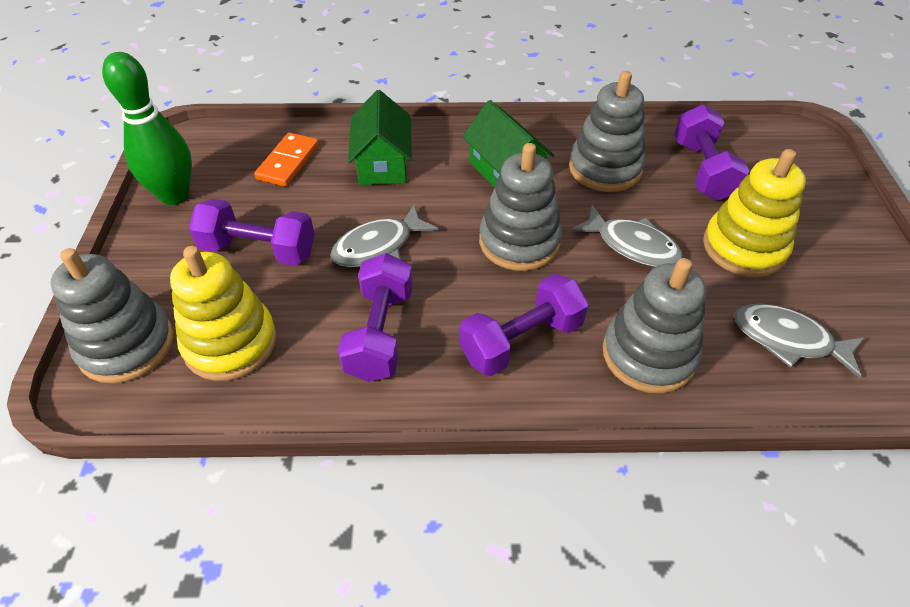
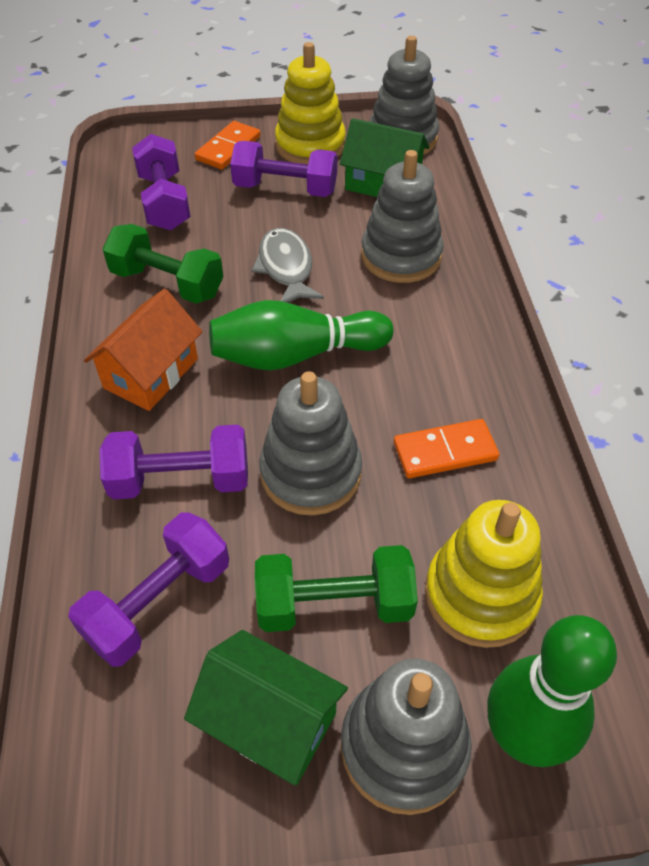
green bowling pin: [102,52,192,205] = 1 -> [209,300,393,371] [488,615,617,767] = 2
green dumbbell: none = 0 -> [103,224,223,304] [255,545,418,632] = 2
grey fish: [331,204,439,267] [571,205,683,267] [735,303,865,378] = 3 -> [251,228,324,303] = 1
orange domino: [254,133,319,186] = 1 -> [195,121,260,169] [394,419,499,478] = 2
orange house: none = 0 -> [84,289,203,411] = 1

